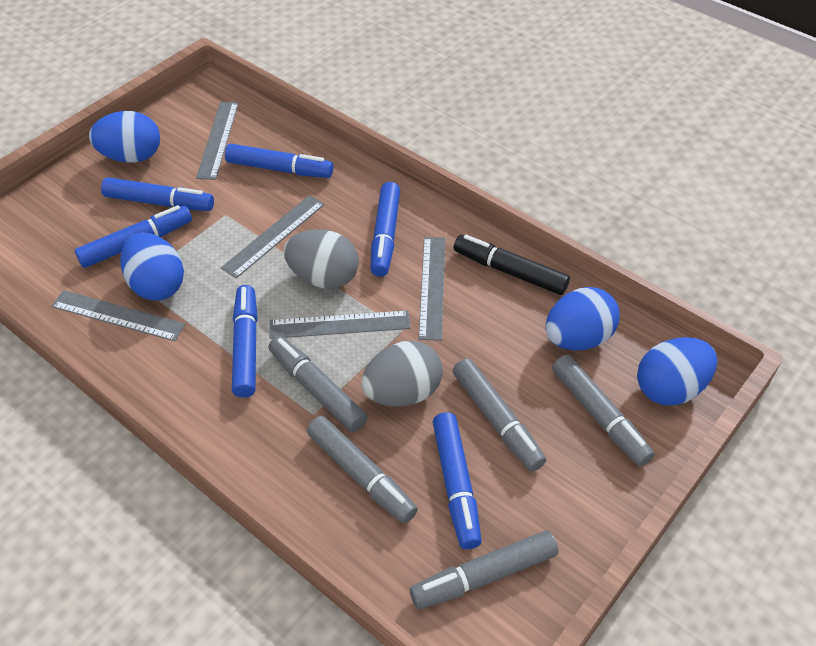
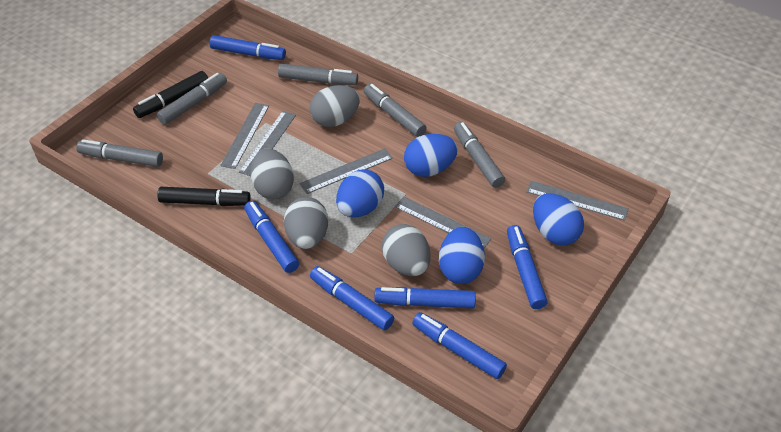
black marker: [454,235,570,295] = 1 -> [133,71,208,118] [157,187,251,206] = 2
grey egg: [283,229,359,289] [361,340,443,407] = 2 -> [250,149,294,200] [284,197,328,249] [310,85,360,127] [382,224,431,276] = 4

